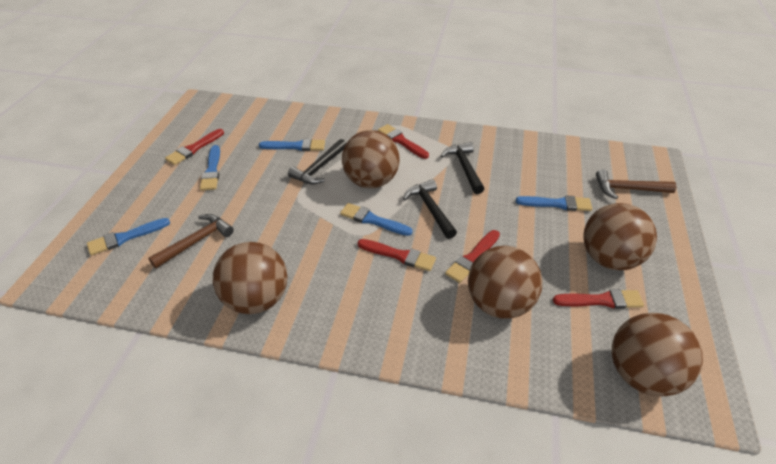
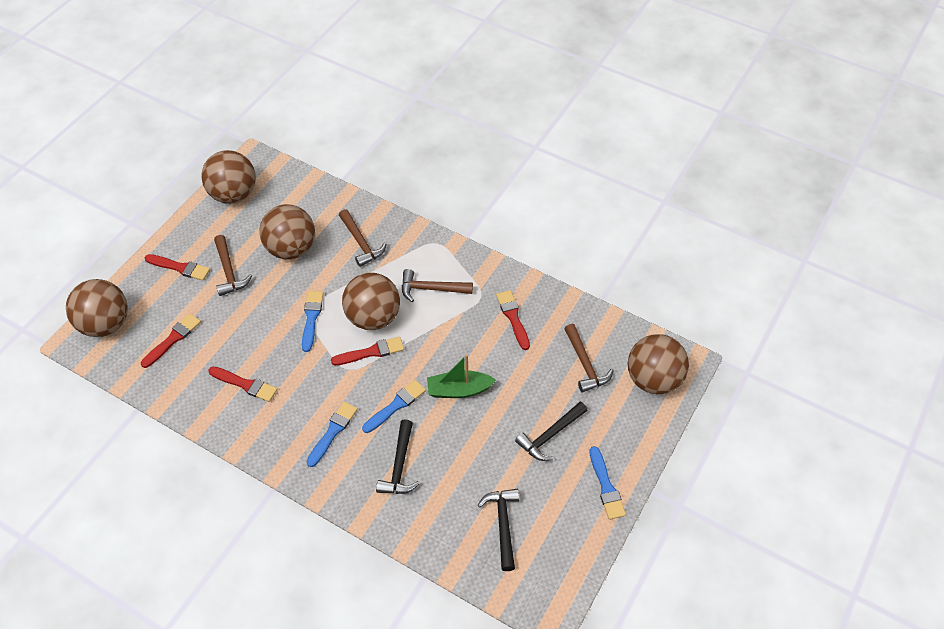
blue brush: [87,218,170,255] [200,145,220,191] [259,139,325,151] [340,203,413,236] [516,196,592,211] = 5 -> [302,291,323,352] [307,401,358,467] [362,380,426,433] [589,446,626,520] = 4
brown hammer: [148,214,234,269] [596,169,676,199] = 2 -> [214,235,252,296] [339,209,387,267] [402,269,473,302] [564,324,614,393] = 4
green boat: none = 0 -> [427,354,496,398] = 1

